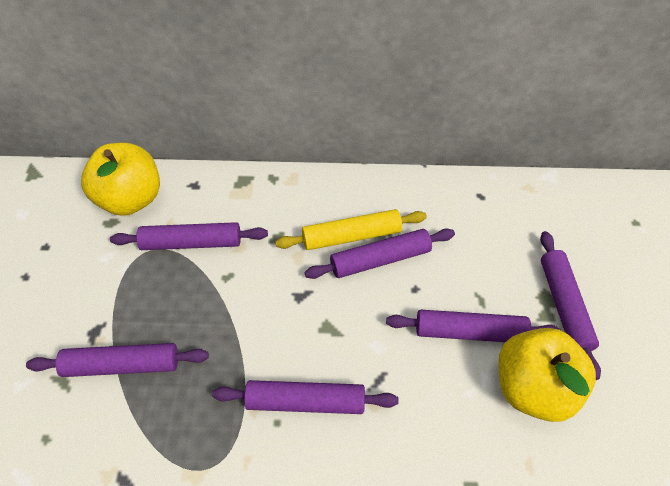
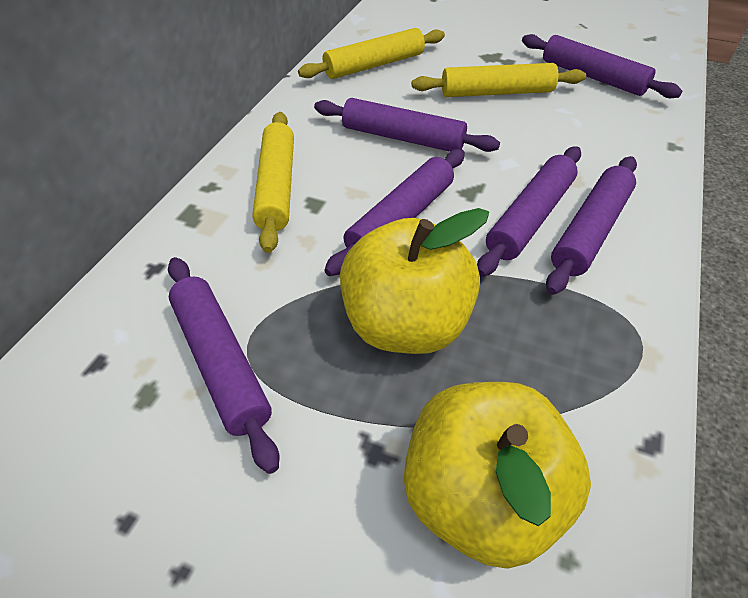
yellow rolling pin: [275,209,427,250] = 1 -> [252,112,294,253] [298,28,445,79] [412,63,586,97] = 3

